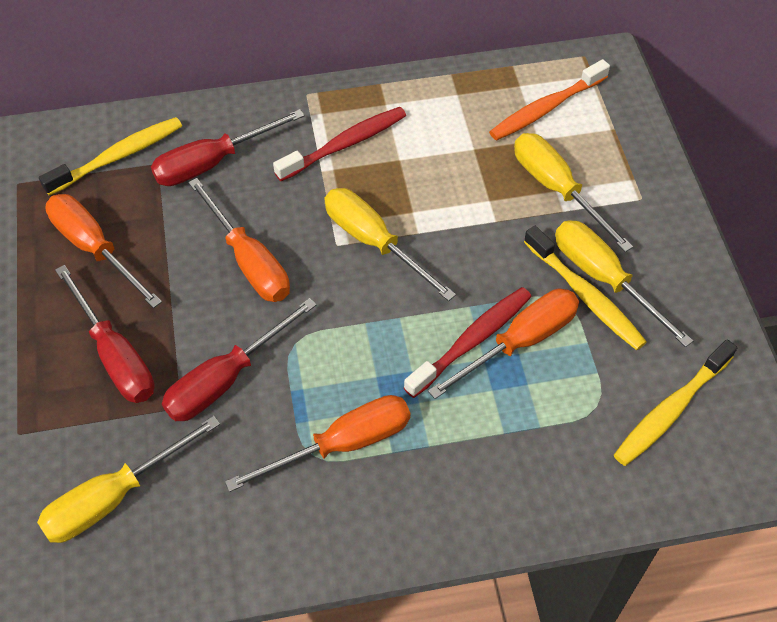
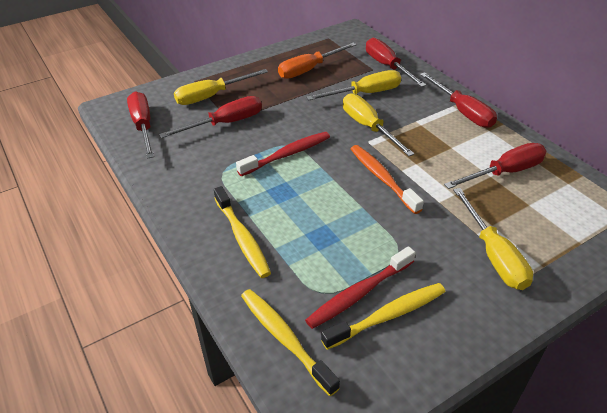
orange screwdriver: [45,194,162,308] [188,178,290,302] [225,395,411,492] [428,289,579,399] = 4 -> [278,43,356,79] = 1
red screwdriver: [55,265,155,403] [151,109,305,186] [162,298,317,421] = 3 -> [127,92,154,159] [159,96,262,138] [366,38,426,87] [420,72,497,128] [444,143,546,189] = 5

